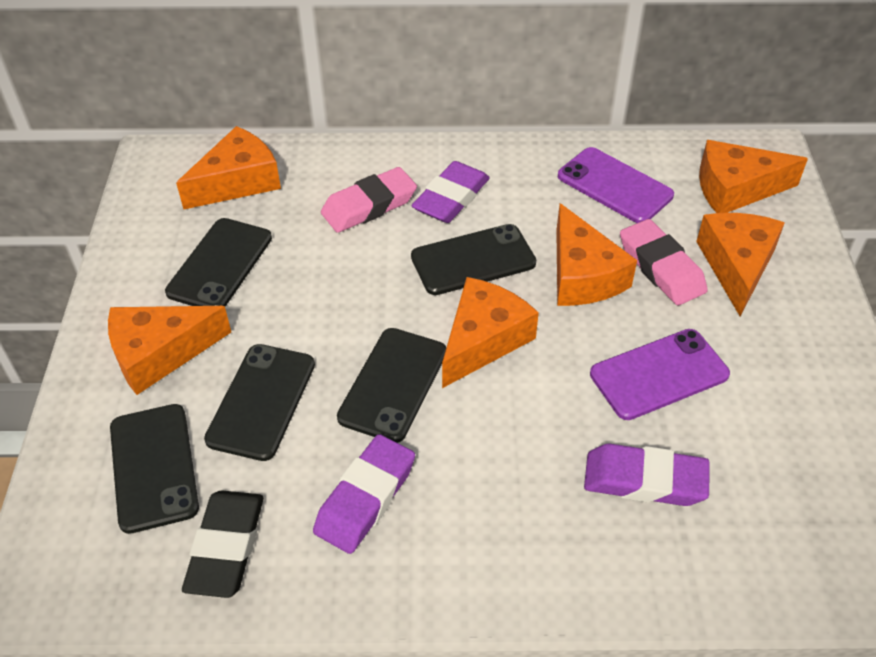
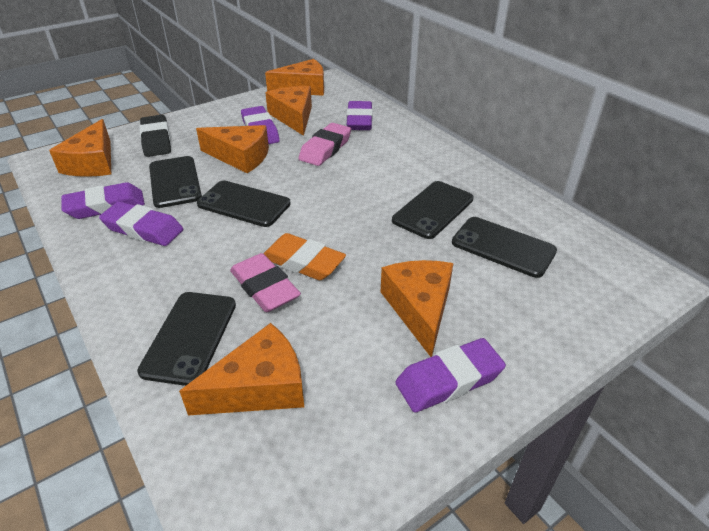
orange eraser: none = 0 -> [263,233,346,280] = 1
purple eraser: [313,434,415,554] [412,161,490,223] [584,444,710,506] = 3 -> [61,182,145,219] [99,201,183,246] [241,106,280,144] [347,101,373,130] [395,338,506,413] = 5
purple phone: [558,147,674,223] [590,329,730,420] = 2 -> none = 0

